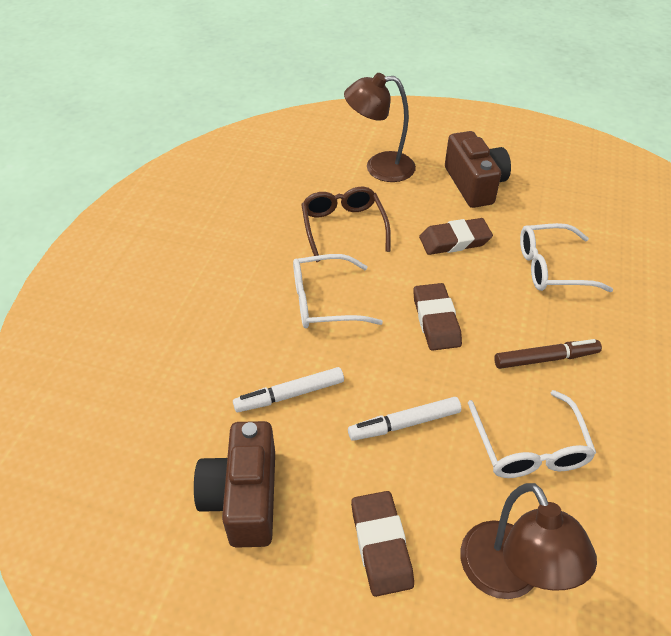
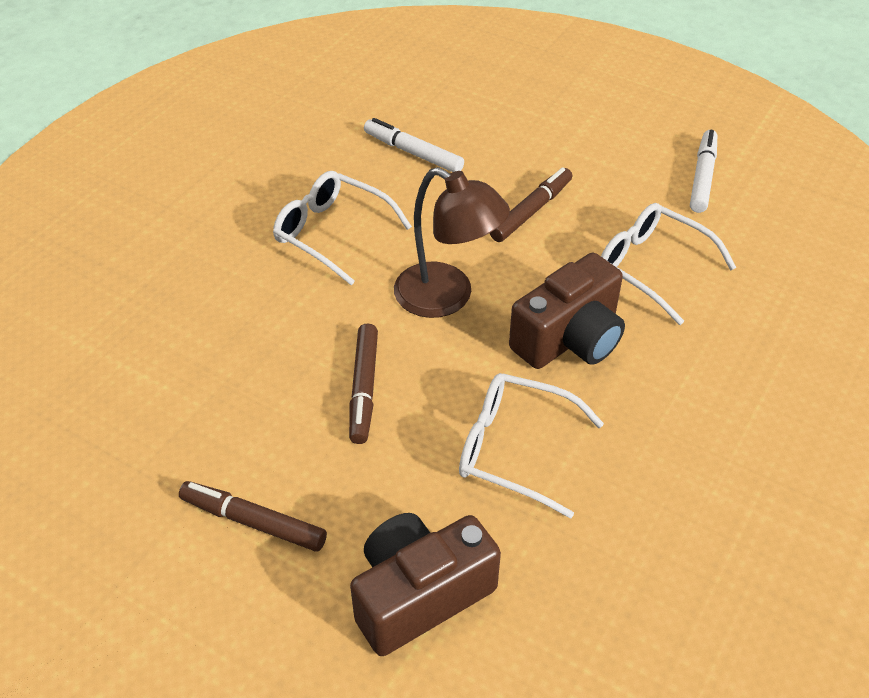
brown eraser: [351,491,414,597] [413,283,462,351] [419,218,493,255] = 3 -> none = 0
brown glasses: [301,187,391,262] = 1 -> none = 0
brown lamp: [344,73,416,182] [460,483,597,599] = 2 -> [394,167,510,318] = 1
brown marker: [494,339,602,369] = 1 -> [179,481,327,552] [349,323,378,444] [490,167,572,242] = 3

